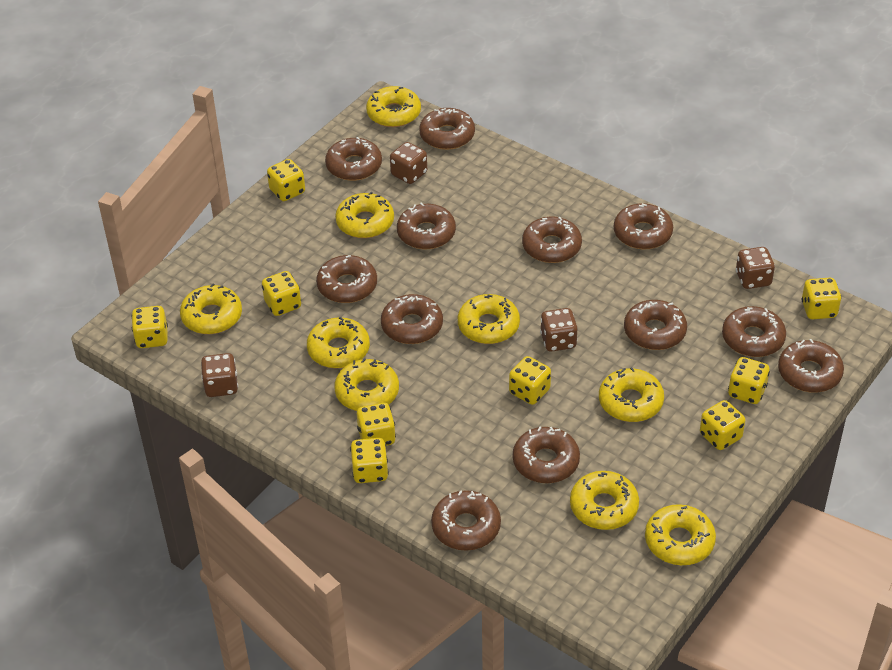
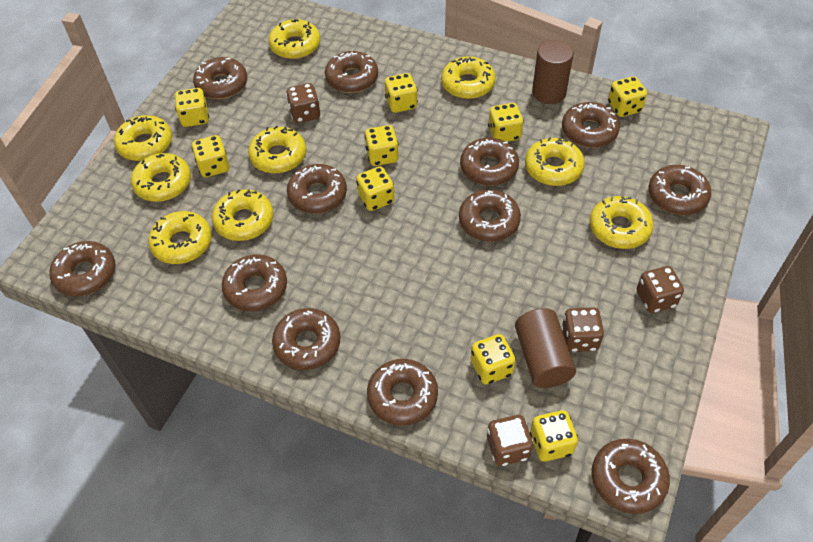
brown cylinder: none = 0 -> [515,308,576,388] [532,40,574,104] = 2

